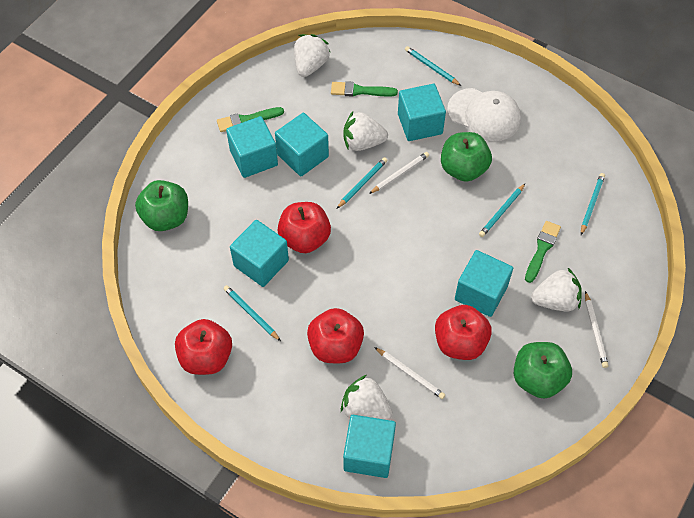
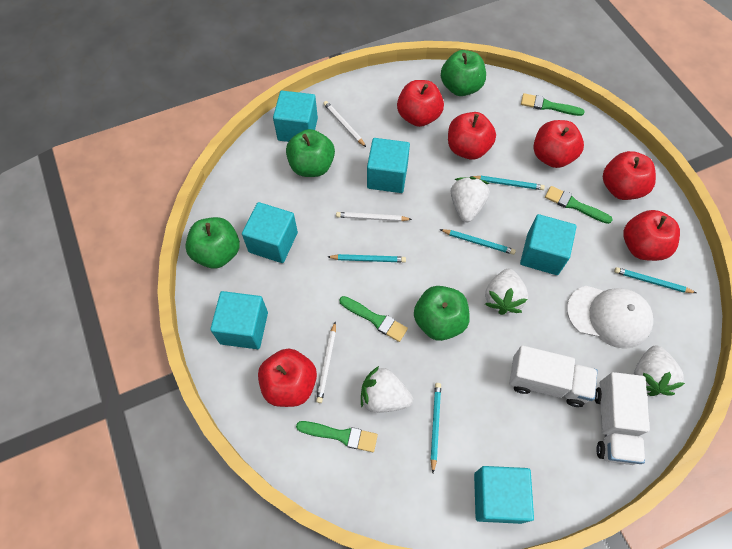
green apple: [135,180,188,231] [441,132,492,182] [514,342,572,399] = 3 -> [185,217,240,269] [286,129,335,177] [414,286,470,341] [441,50,486,96] = 4
green brush: [217,107,284,132] [331,81,398,96] [525,221,561,283] = 3 -> [296,421,378,452] [339,296,408,342] [521,93,585,116] [545,186,613,224] = 4
red apple: [175,319,232,375] [277,202,331,253] [307,308,364,363] [435,305,492,360] = 4 -> [258,348,317,407] [397,80,444,127] [448,112,496,160] [534,120,584,168] [603,151,656,200] [623,210,680,261] = 6
white truck: none = 0 -> [509,345,598,407] [595,372,650,465] = 2

